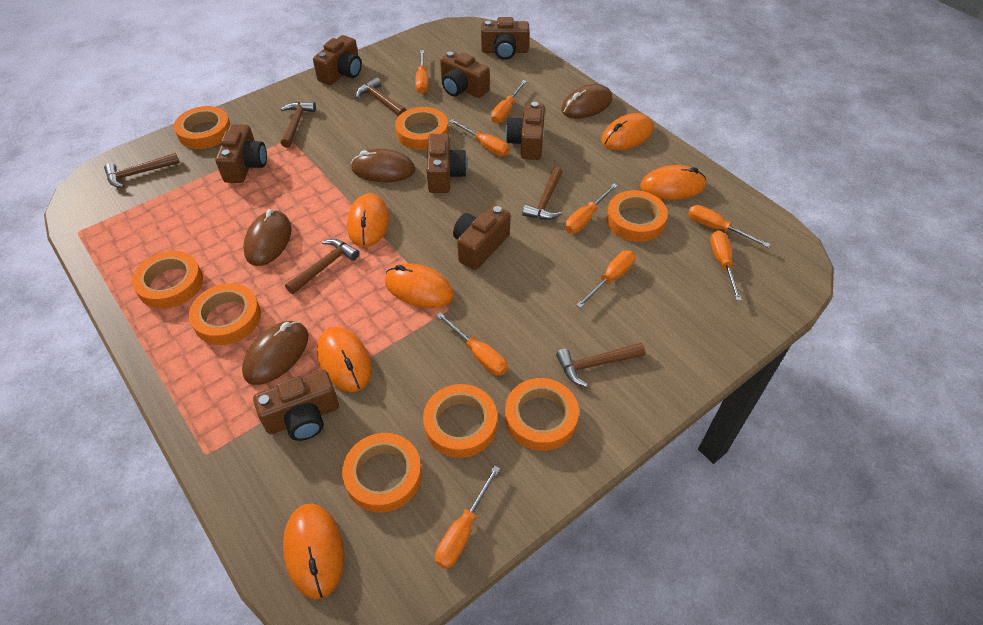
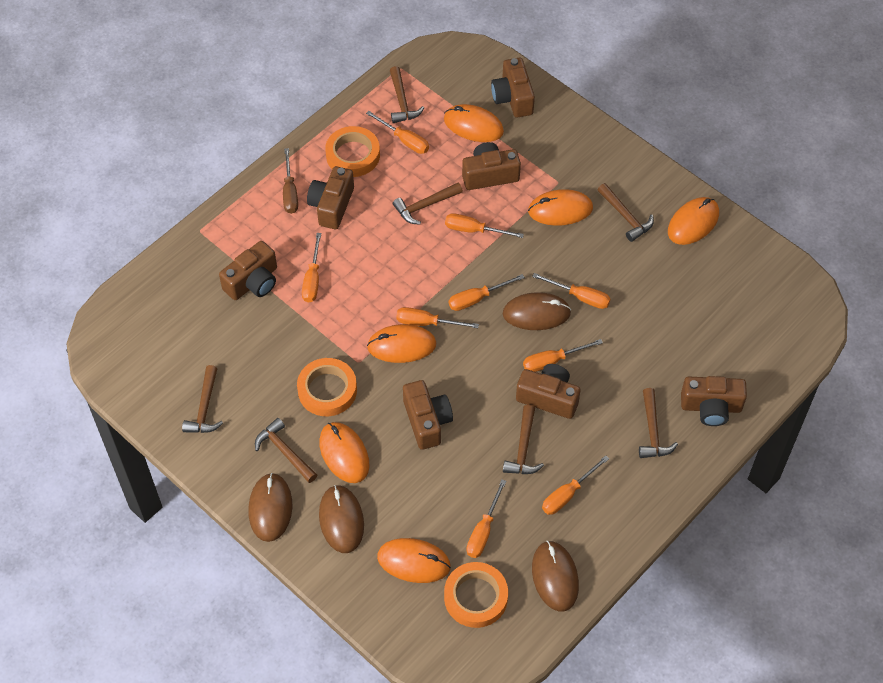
brown camera: [215,124,267,183] [253,370,339,441] [313,35,362,85] [426,134,467,193] [440,51,490,98] [453,205,511,270] [481,17,529,60] [506,102,545,160] = 8 -> [219,241,277,300] [307,166,354,229] [403,380,453,450] [462,142,521,190] [491,58,535,118] [516,364,581,419] [681,376,747,426] = 7
brown hammer: [104,153,180,188] [281,101,316,148] [285,239,359,294] [356,78,406,116] [522,167,563,220] [556,343,646,387] = 6 -> [182,365,223,433] [255,418,317,483] [390,66,425,123] [393,183,463,225] [503,405,544,474] [598,183,654,242] [639,388,678,458] = 7
brown screwdriver: none = 0 -> [283,148,298,214] = 1
orange tape: [132,251,203,309] [174,106,231,149] [189,283,261,345] [342,433,422,513] [395,107,448,150] [423,384,497,458] [505,378,579,451] [606,190,668,242] = 8 -> [297,358,357,416] [325,126,380,177] [444,562,508,628] = 3

